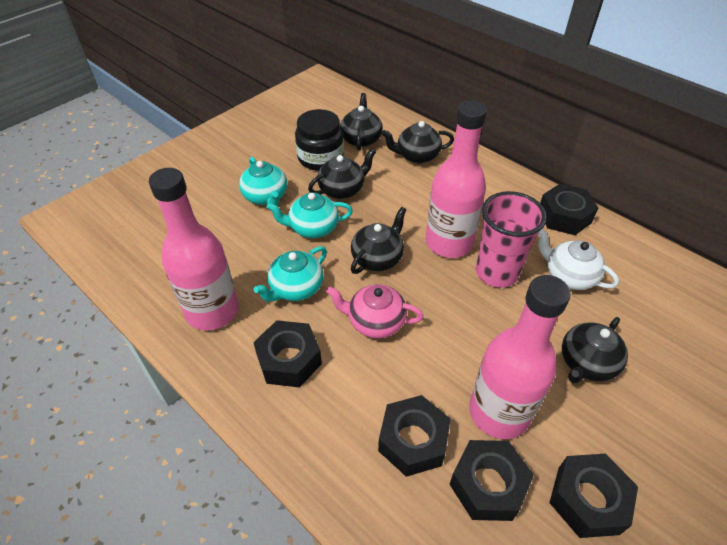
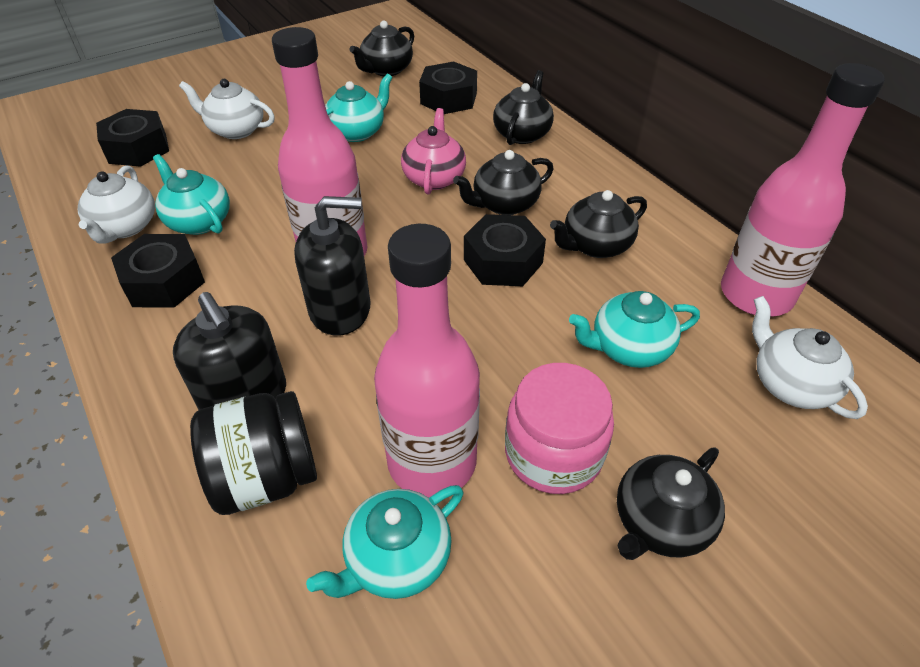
black nut: [253,320,322,387] [378,395,451,477] [449,440,534,521] [540,184,598,235] [549,454,638,538] = 5 -> [96,109,169,167] [111,234,205,308] [419,61,477,114] [464,214,546,286] = 4
black soap dispenser: none = 0 -> [173,292,286,410] [294,196,370,336] = 2
pink cup: [476,191,547,288] = 1 -> none = 0
pink jar: none = 0 -> [505,363,614,494] = 1
turquoise teapot: [239,157,287,206] [254,246,327,302] [267,193,353,238] = 3 -> [153,154,230,235] [306,485,463,599] [325,73,393,142] [569,291,700,368] = 4
white teapot: [538,228,619,290] = 1 -> [78,165,155,244] [179,79,275,139] [752,296,868,419] = 3

